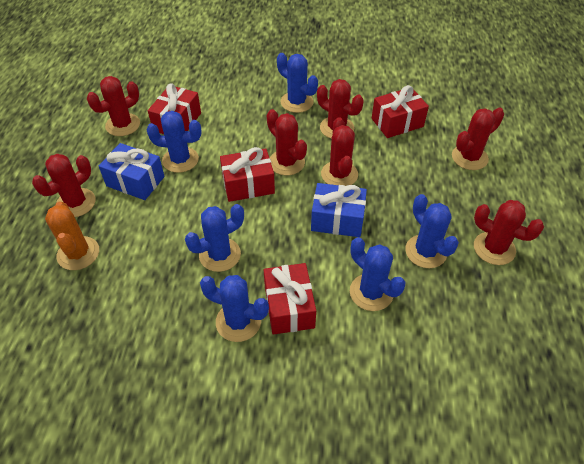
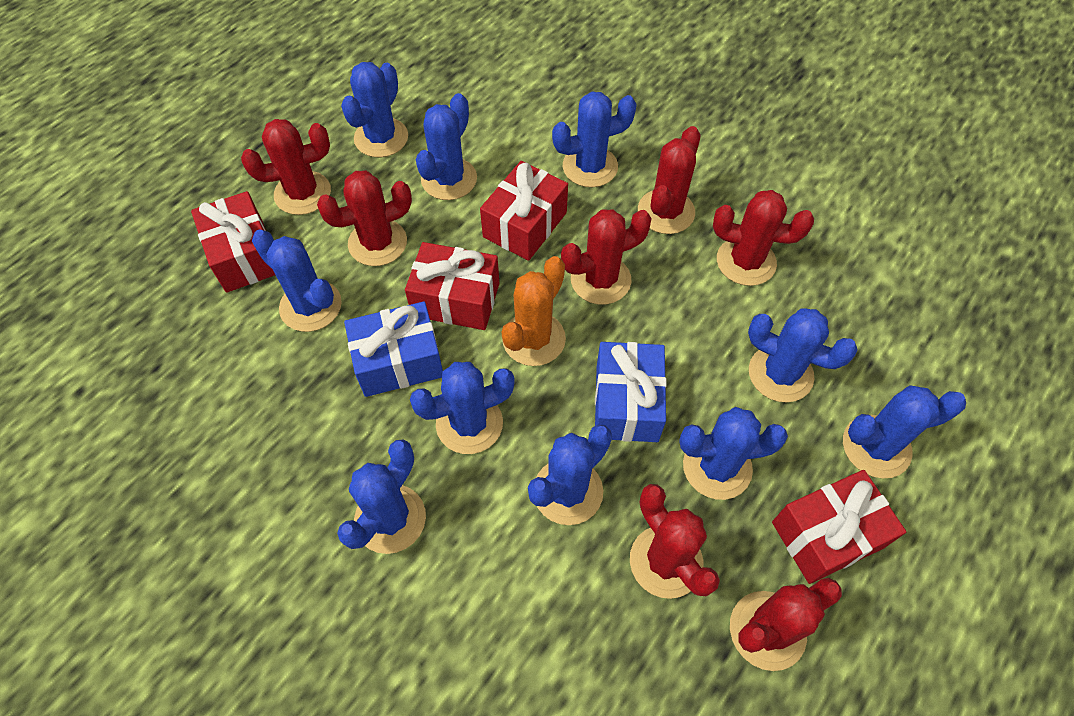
blue cactus: [147,111,202,173] [185,204,244,272] [200,275,269,342] [277,53,318,113] [350,237,405,311] [405,194,459,268] = 6 -> [252,229,342,332] [337,439,426,554] [341,62,408,157] [410,362,515,454] [416,93,477,200] [528,425,612,525] [552,92,637,187] [679,407,788,500] [748,308,858,402] [843,385,966,478] = 10

